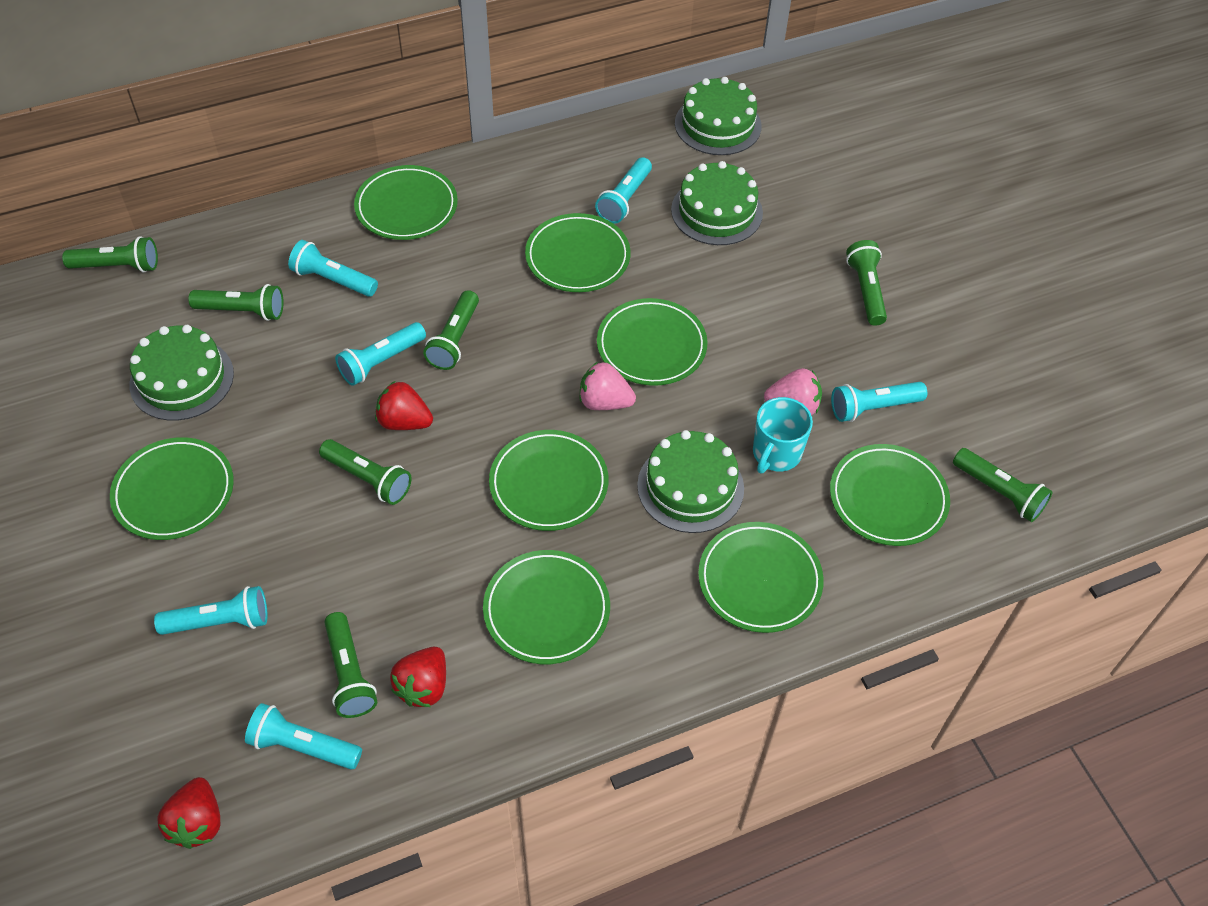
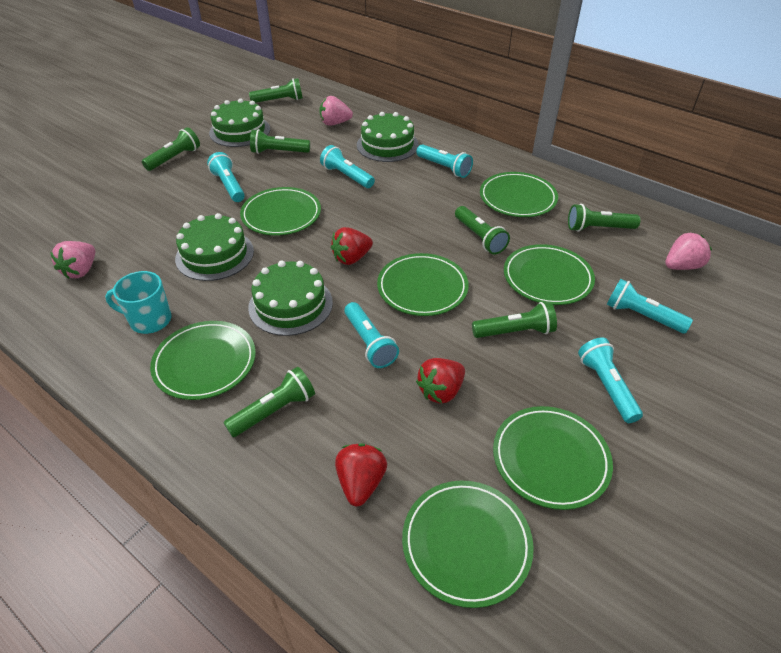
green plate: [110,437,234,540] [354,165,458,240] [483,550,610,664] [489,430,608,531] [525,213,631,292] [597,298,708,386] [698,522,824,633] [830,444,950,546] = 8 -> [150,321,256,400] [240,187,321,236] [377,253,469,316] [402,481,534,608] [480,172,558,217] [493,406,613,510] [504,244,595,305] = 7
pink strawberry: [580,362,636,410] [764,368,822,416] = 2 -> [50,241,95,279] [320,96,353,126] [665,233,712,270] = 3

